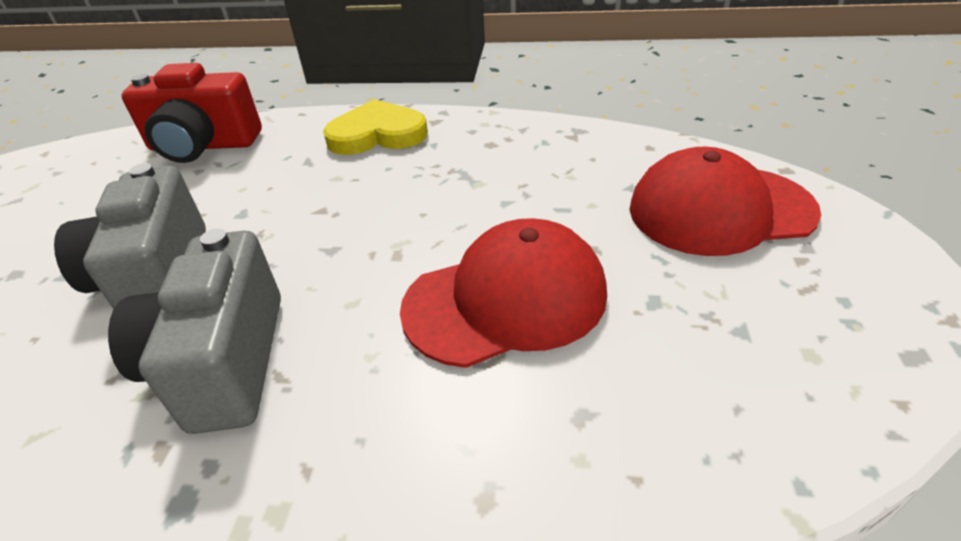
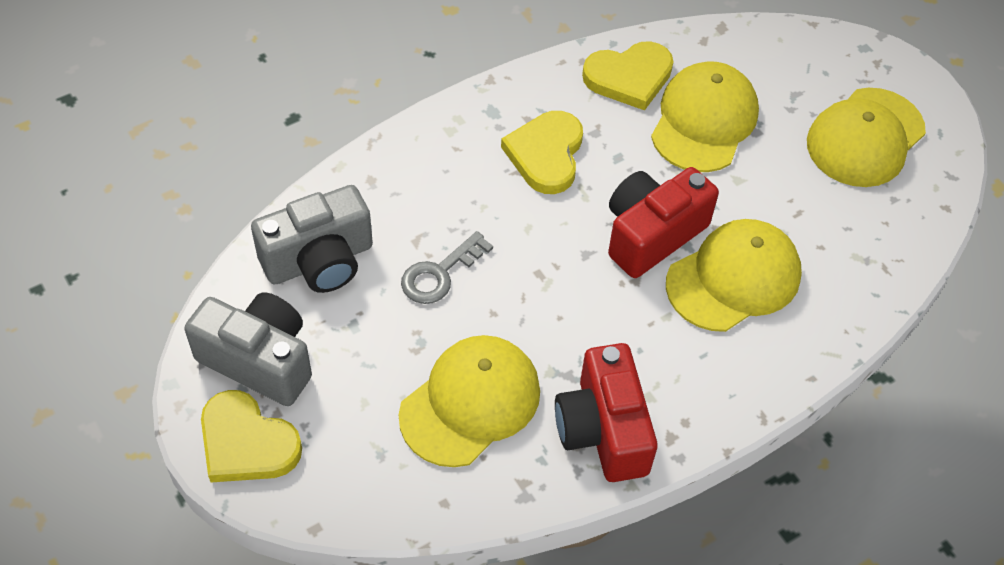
grey key: none = 0 -> [401,231,493,304] = 1
red camera: [121,63,262,163] = 1 -> [555,343,658,482] [608,167,719,278] = 2
red cap: [400,218,607,368] [629,147,821,256] = 2 -> none = 0
yellow cap: none = 0 -> [399,335,540,467] [651,61,759,172] [666,219,802,332] [807,88,926,187] = 4
yellow heart: [323,99,428,155] = 1 -> [201,390,302,482] [501,111,583,194] [582,41,673,110] = 3

